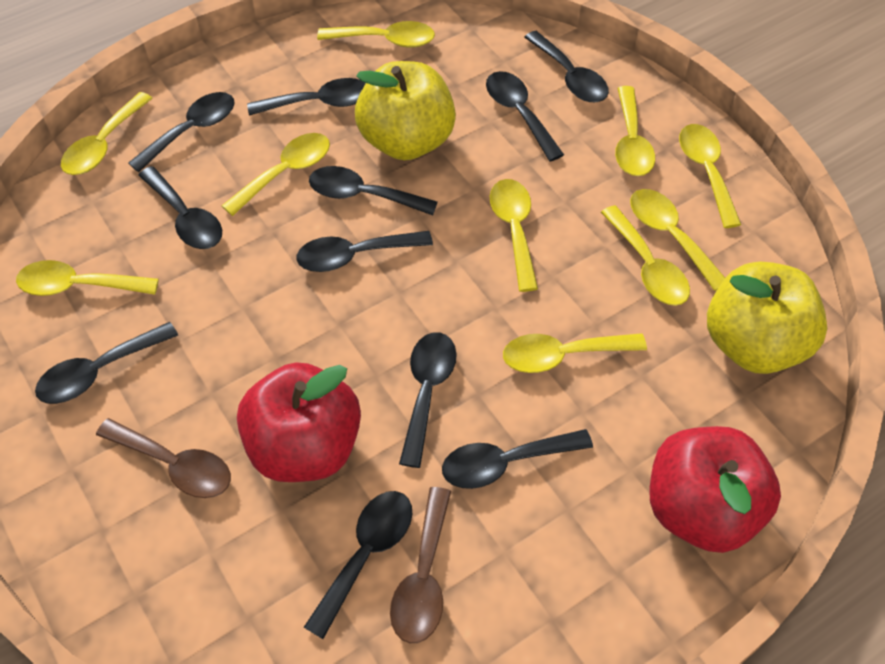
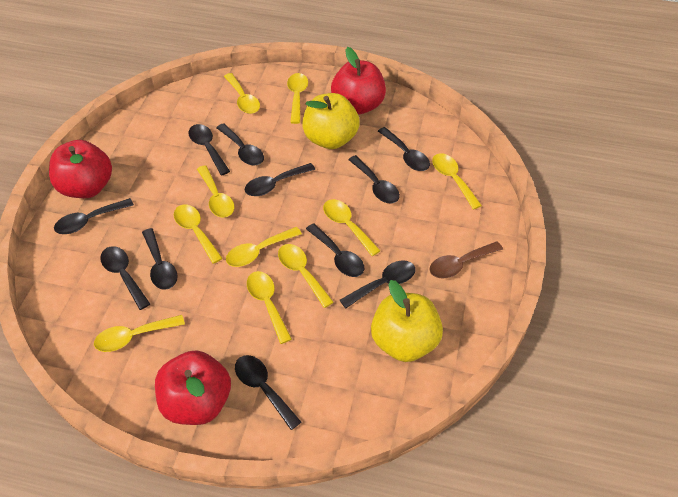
brown spoon: [96,418,231,498] [390,487,451,643] = 2 -> [430,241,503,278] = 1
red apple: [237,362,361,482] [650,426,781,553] = 2 -> [49,140,112,198] [155,350,231,425] [331,47,386,114] = 3

